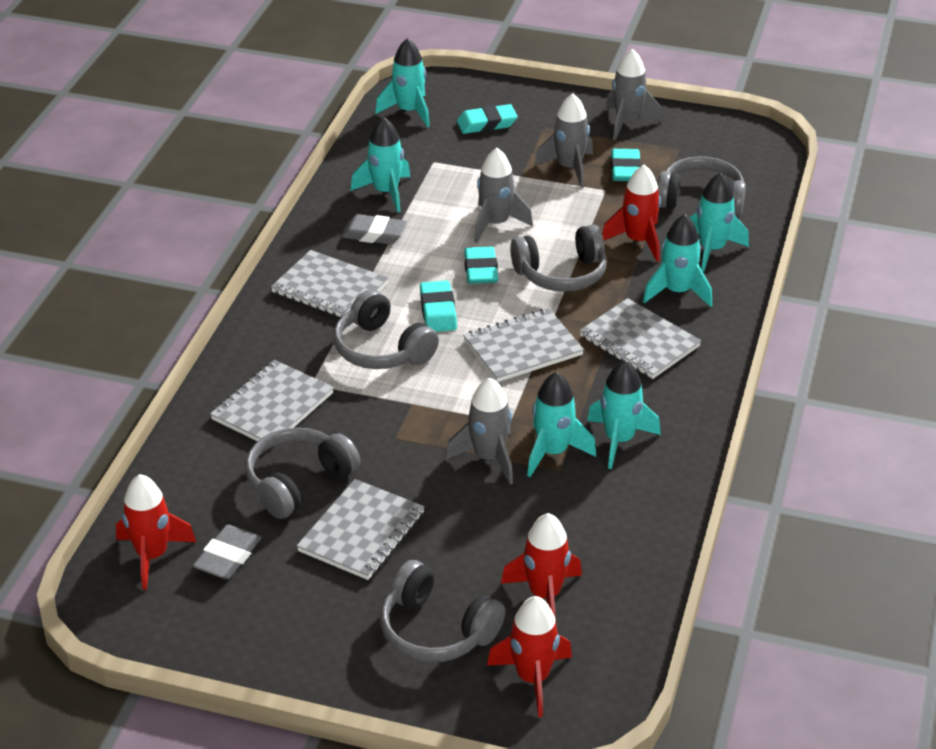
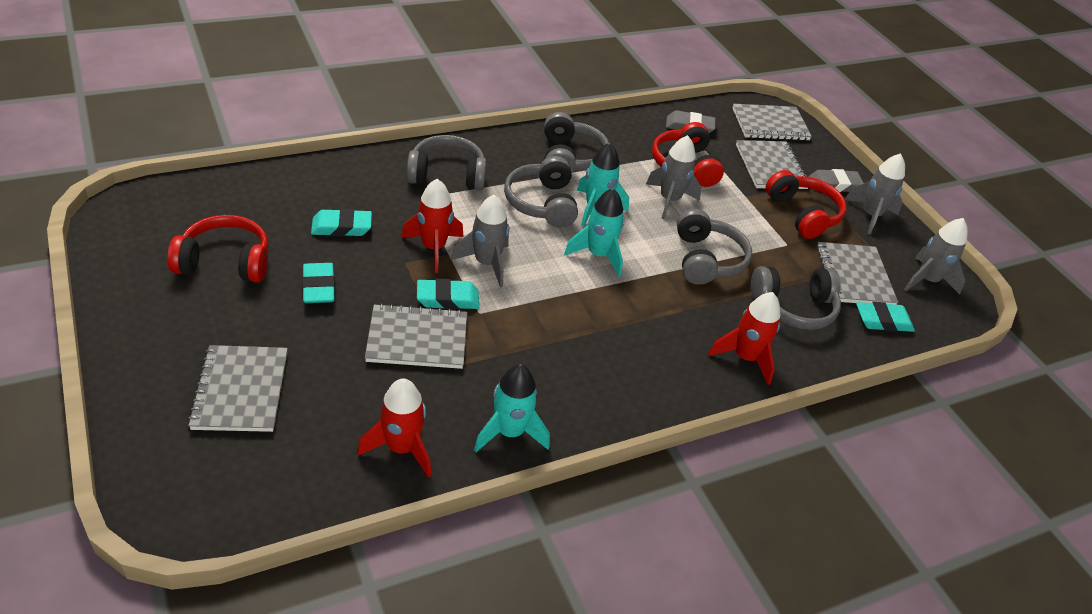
red headphones: none = 0 -> [167,215,268,283] [652,122,724,187] [766,170,847,239] = 3
red rocket: [116,474,196,590] [487,596,572,717] [501,513,582,616] [602,165,661,262] = 4 -> [357,378,431,478] [401,179,464,273] [708,292,781,385] = 3
turquoise rocket: [351,117,410,212] [375,38,430,127] [527,372,596,477] [587,360,661,469] [643,214,712,307] [689,173,749,272] = 6 -> [474,364,550,452] [564,188,624,277] [577,143,629,227] = 3

